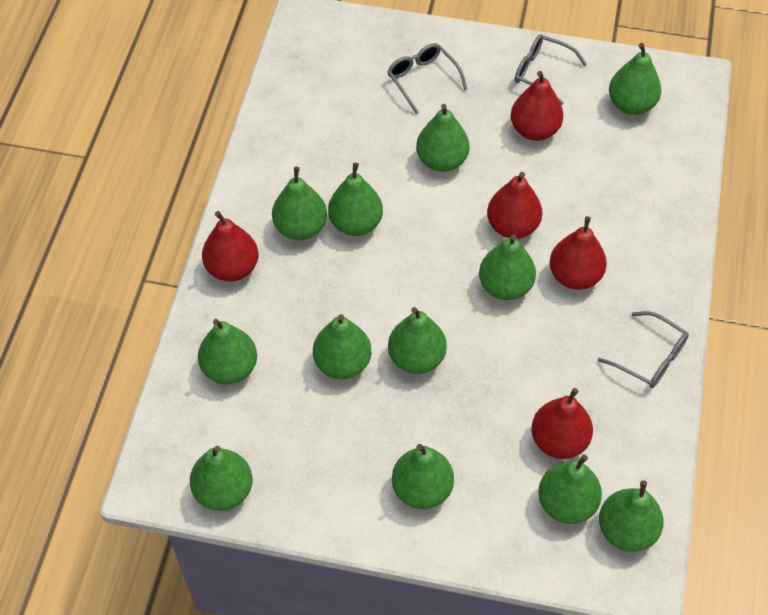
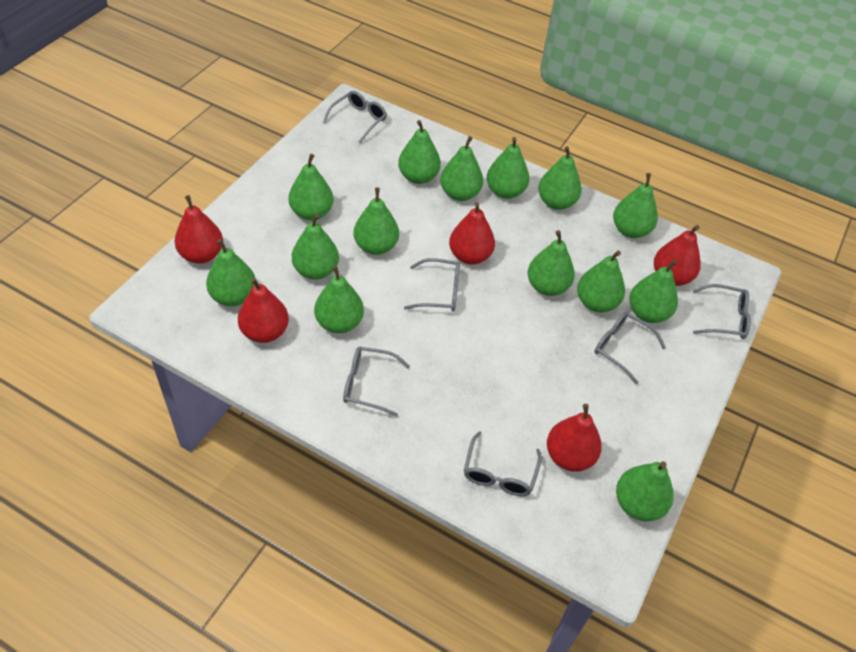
green pear: [190,446,253,511] [198,319,257,384] [272,167,327,240] [313,314,371,379] [328,162,383,236] [388,307,447,374] [392,444,454,509] [416,104,470,172] [479,234,536,300] [538,454,602,524] [599,480,664,552] [609,43,661,115] = 12 -> [206,239,256,306] [289,154,333,220] [292,214,339,280] [314,265,364,333] [354,188,399,255] [398,120,441,184] [440,136,483,201] [487,137,529,199] [527,230,575,296] [538,146,582,210] [577,250,625,312] [613,173,658,238] [616,461,674,522] [629,259,678,323] = 14
grey glasses: [387,43,467,114] [515,34,587,105] [598,311,689,388] = 3 -> [323,91,387,143] [343,347,410,417] [404,258,460,311] [464,431,542,496] [594,312,666,384] [693,284,751,339] = 6

